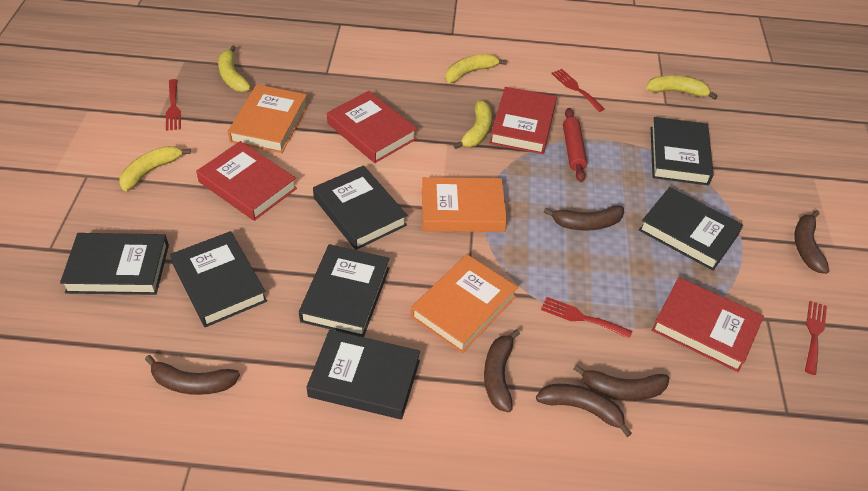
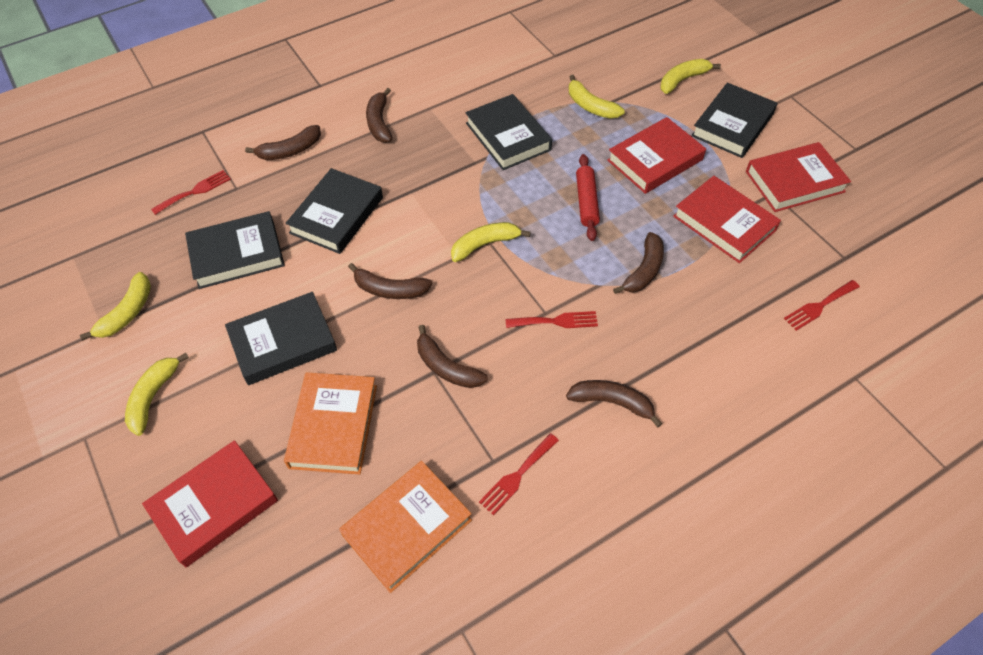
black book: [60,233,169,295] [170,231,267,327] [299,244,389,337] [307,330,420,419] [313,165,407,250] [639,187,743,271] [650,117,714,185] = 7 -> [185,211,285,289] [225,292,337,385] [286,168,383,254] [466,94,552,170] [691,83,777,158] = 5
orange book: [228,84,308,153] [411,254,518,353] [422,177,507,232] = 3 -> [284,372,377,474] [339,461,472,593] = 2

